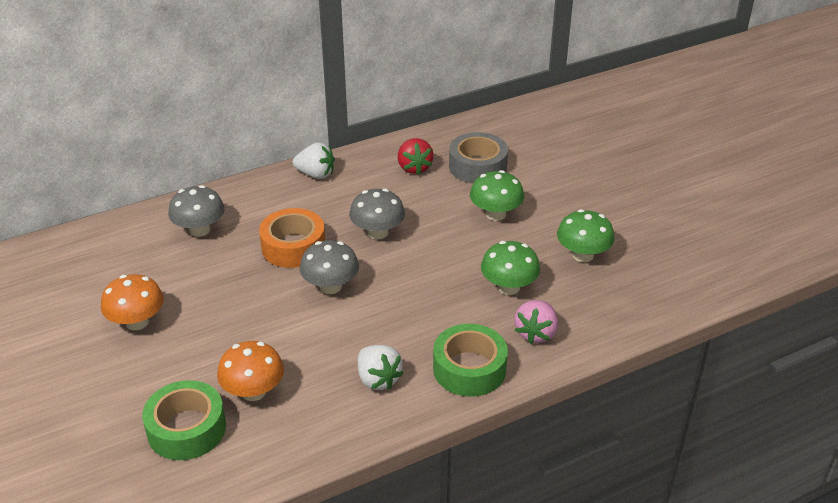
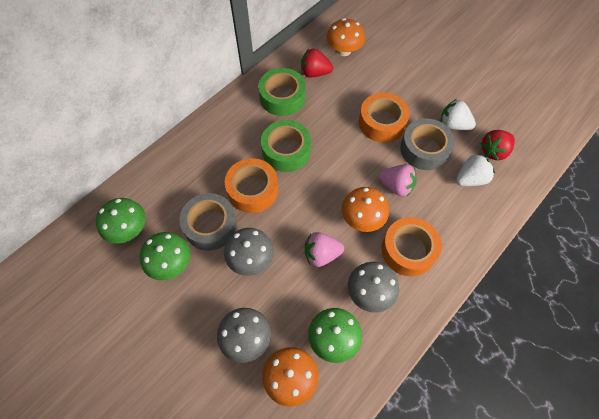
grey tape: [449,132,508,184] = 1 -> [179,193,237,251] [400,119,455,170] = 2
orange mushroom: [101,274,164,330] [217,341,284,401] = 2 -> [262,347,319,407] [326,18,365,56] [342,187,389,232] = 3
orange tape: [259,208,325,268] = 1 -> [225,158,278,213] [359,93,410,143] [382,217,442,276] = 3
pink strawberry: [514,300,558,344] = 1 -> [305,232,344,267] [379,164,416,196] = 2
red strawberry: [398,138,434,175] = 1 -> [301,49,333,77] [480,130,515,161] = 2

